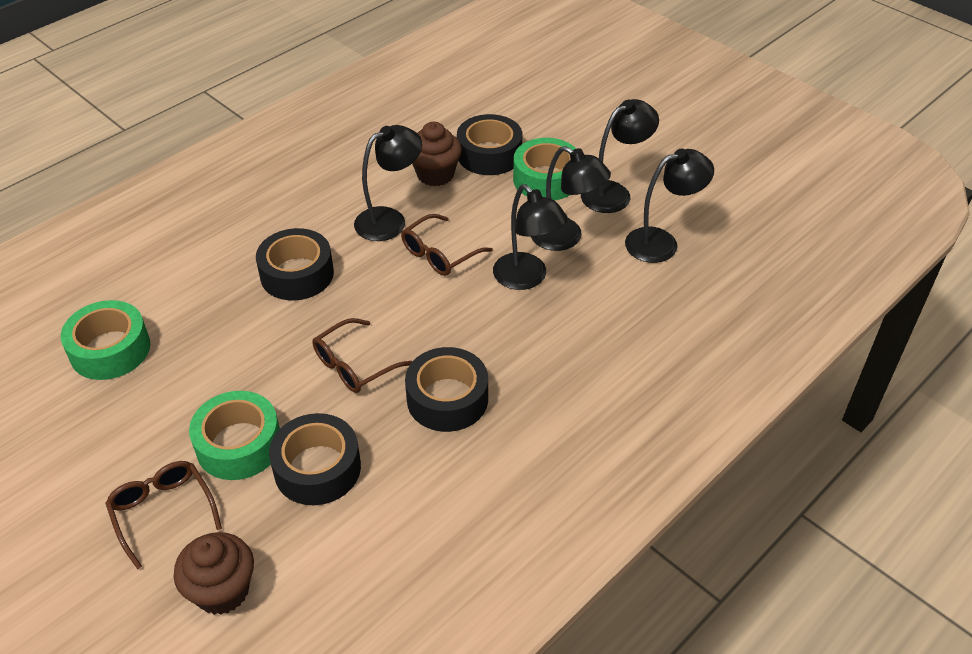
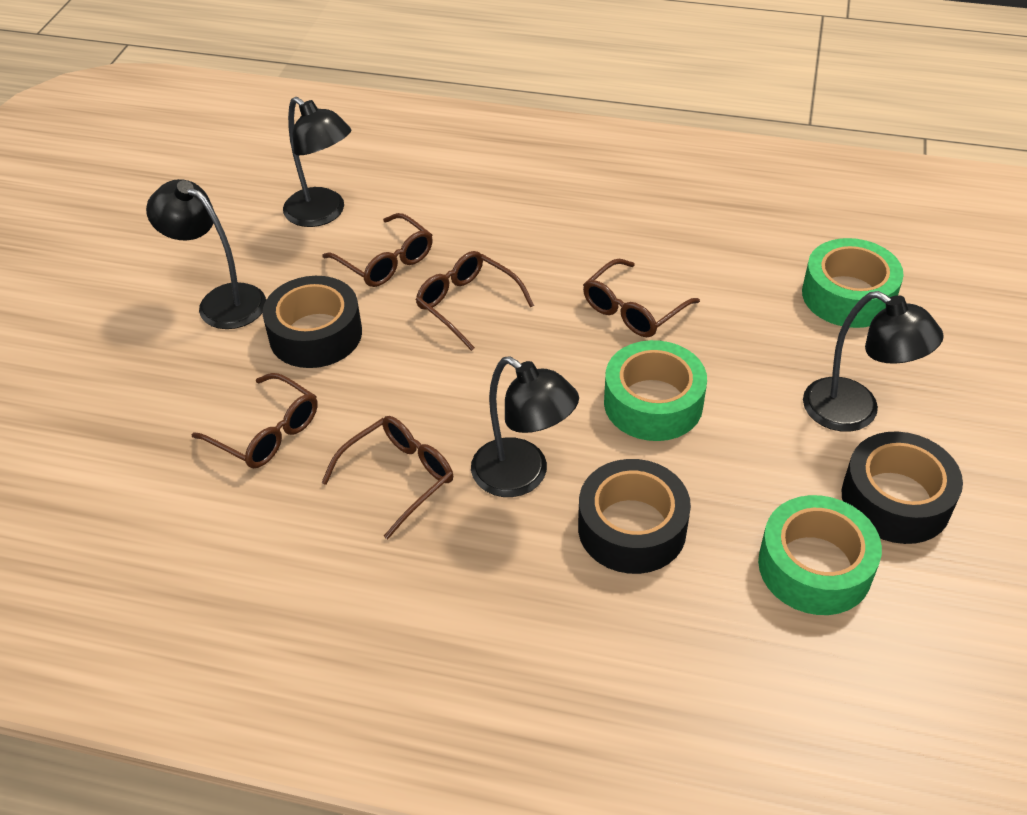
black lamp: [354,125,422,241] [493,184,568,290] [531,146,611,251] [581,99,659,213] [625,149,714,263] = 5 -> [146,179,266,329] [283,97,351,227] [471,356,579,497] [803,291,944,432] = 4
black tape: [256,228,334,301] [269,413,361,505] [405,347,488,432] [457,114,522,175] = 4 -> [262,276,362,368] [578,459,691,574] [842,432,963,544] = 3
brown cupcake: [174,532,254,615] [412,122,462,186] = 2 -> none = 0
brown glasses: [105,461,222,569] [313,318,413,393] [401,214,493,276] = 3 -> [192,373,318,468] [321,416,453,539] [322,213,433,287] [416,251,534,351] [583,259,700,337] = 5

